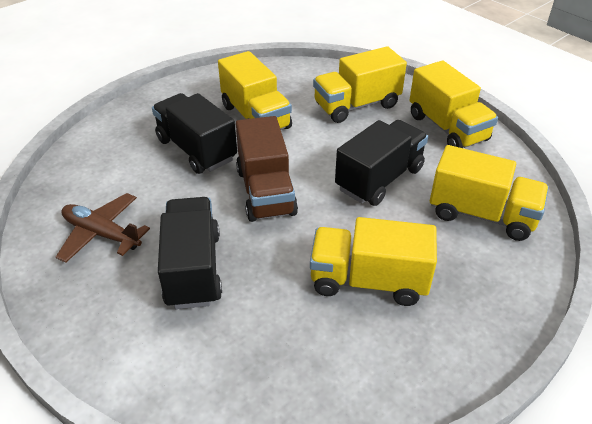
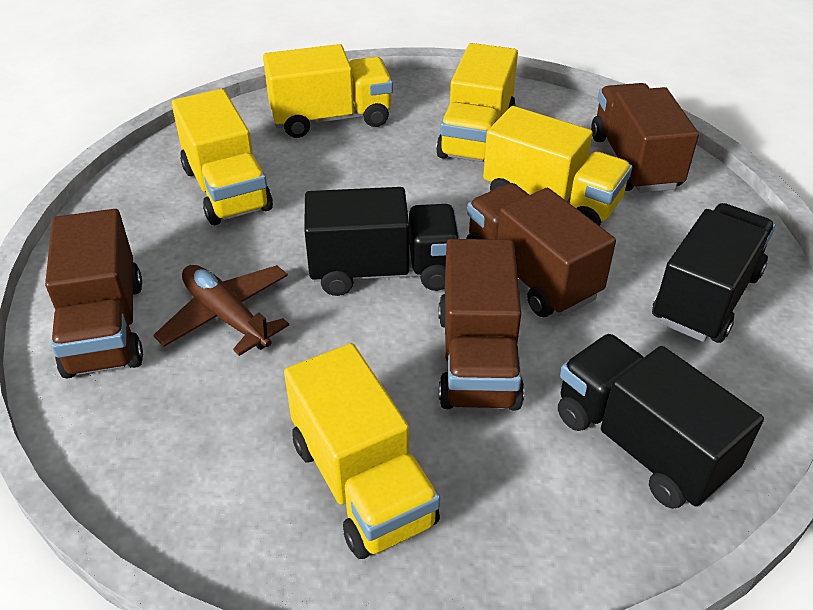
brown truck: [236,116,298,222] = 1 -> [45,209,143,379] [439,239,524,410] [466,183,616,317] [591,83,699,193] = 4

